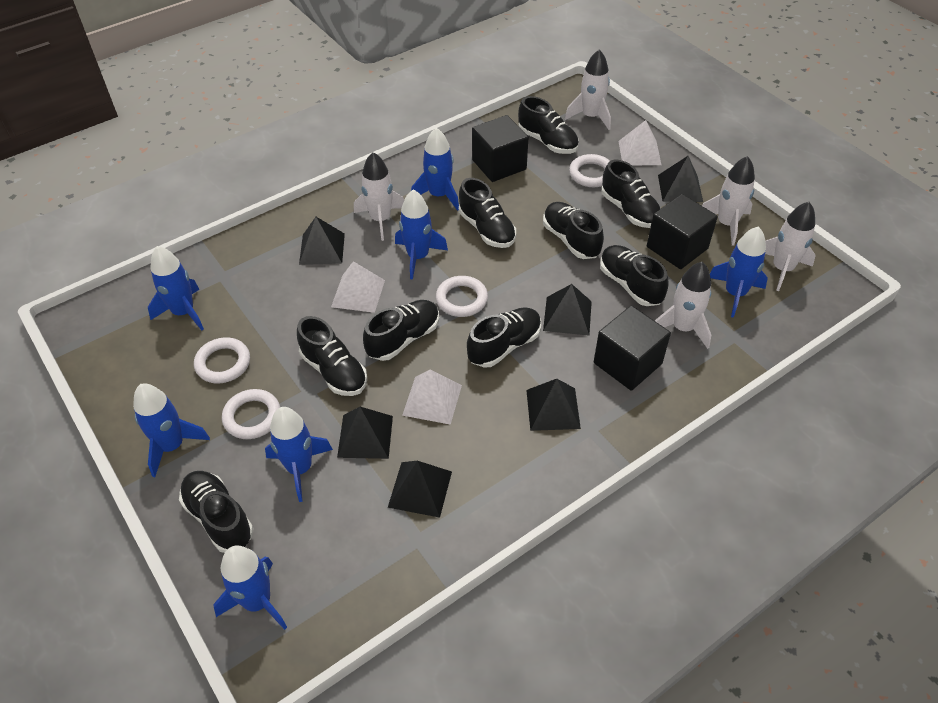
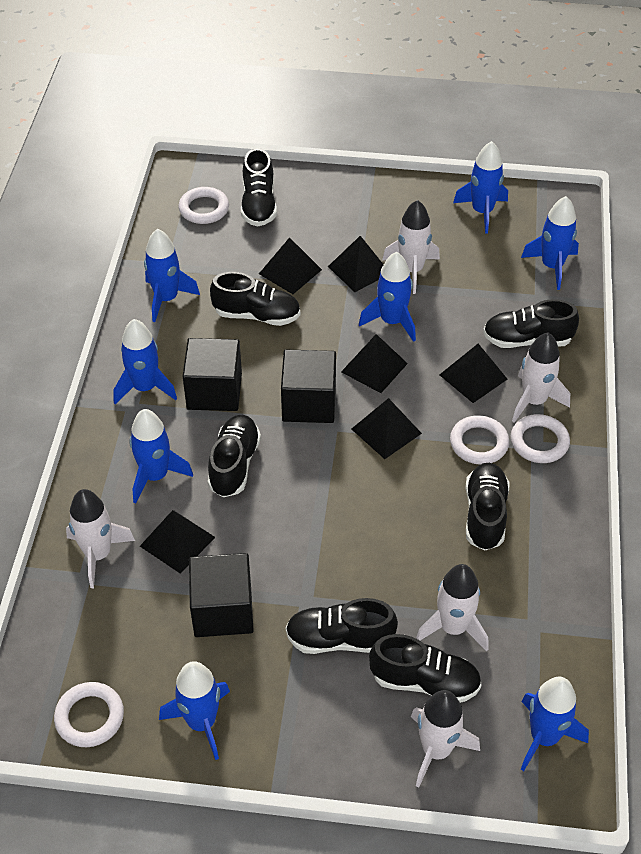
black shoe: [179,471,253,553] [297,316,367,396] [363,300,439,361] [459,178,516,248] [467,307,541,368] [518,96,579,154] [543,202,604,259] [600,245,669,306] [601,160,661,228] = 9 -> [208,415,261,497] [210,272,300,326] [241,148,277,226] [286,598,398,654] [369,634,482,703] [465,463,510,551] [483,299,579,348] = 7
blue rocket: [133,383,210,477] [148,246,204,331] [213,545,287,630] [265,407,333,502] [395,189,448,279] [411,128,459,211] [710,226,768,318] = 7 -> [113,319,177,404] [130,409,193,503] [144,229,200,322] [159,661,230,760] [359,252,416,342] [453,141,508,234] [521,196,579,290] [521,677,589,771] = 8
white pyramid: [331,261,385,313] [402,369,462,425] [619,120,662,165] = 3 -> none = 0

